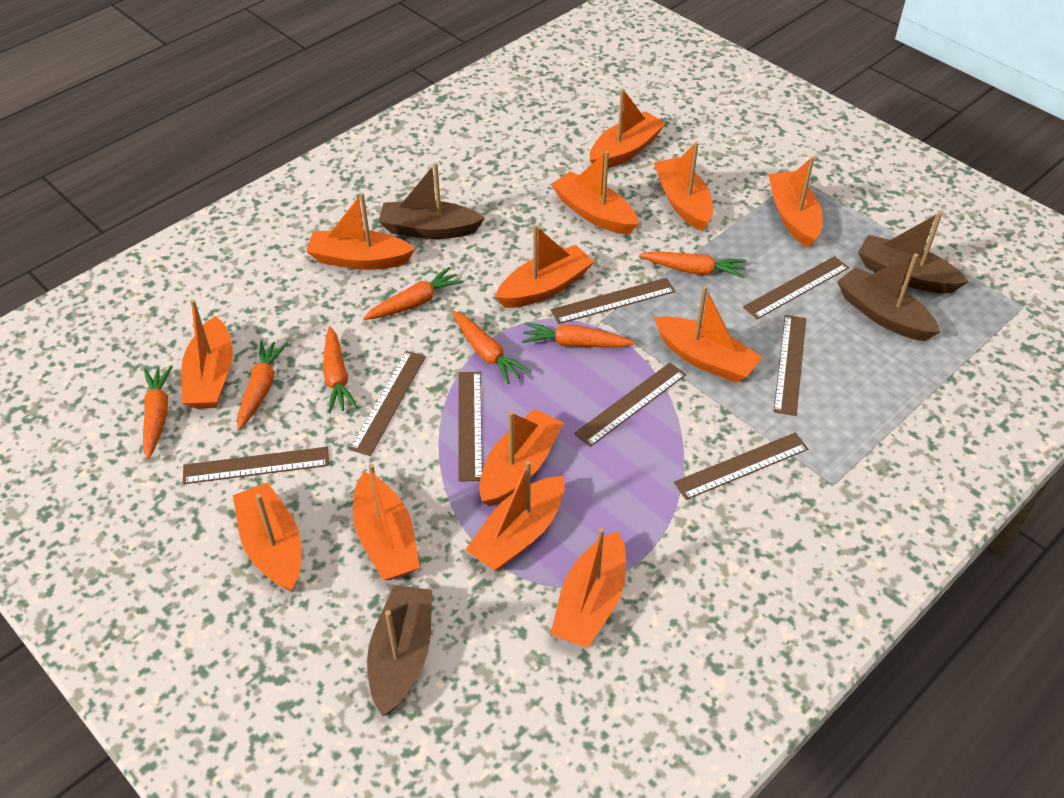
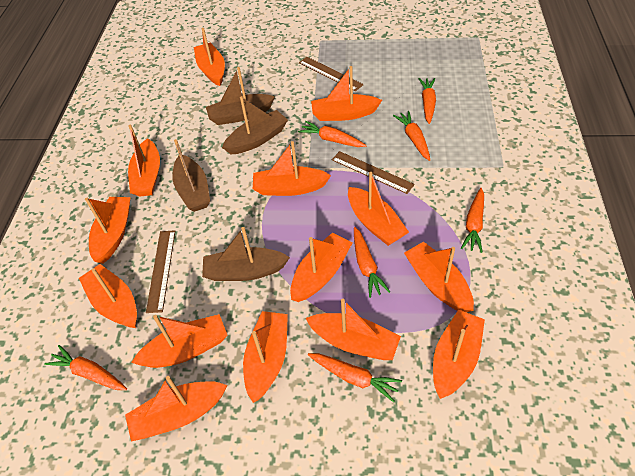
brown ruler: [183,447,329,484] [349,351,426,456] [458,372,483,482] [551,278,675,324] [574,363,686,447] [674,433,808,500] [743,256,849,319] [774,315,806,416] = 8 -> [146,230,175,313] [299,57,364,91] [332,151,415,194] = 3
orange boat: [181,300,233,409] [233,482,301,592] [306,193,415,270] [353,464,420,580] [466,461,564,571] [479,409,563,507] [495,225,594,308] [551,151,638,235] [551,528,626,648] [590,88,666,168] [654,142,713,231] [654,286,762,383] [768,156,823,248] = 13 -> [79,264,137,328] [85,197,131,264] [125,376,227,442] [128,125,160,197] [131,314,228,368] [194,28,225,86] [243,311,288,403] [253,141,331,196] [290,233,352,302] [306,299,401,360] [311,66,382,121] [348,172,409,246] [404,241,474,312] [433,310,485,399] = 14

